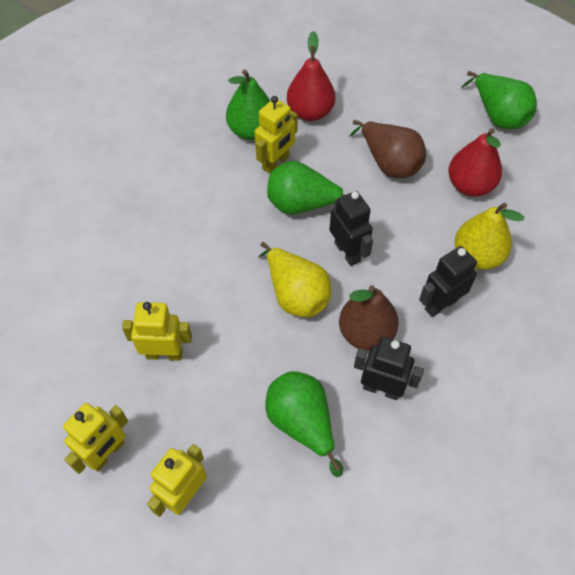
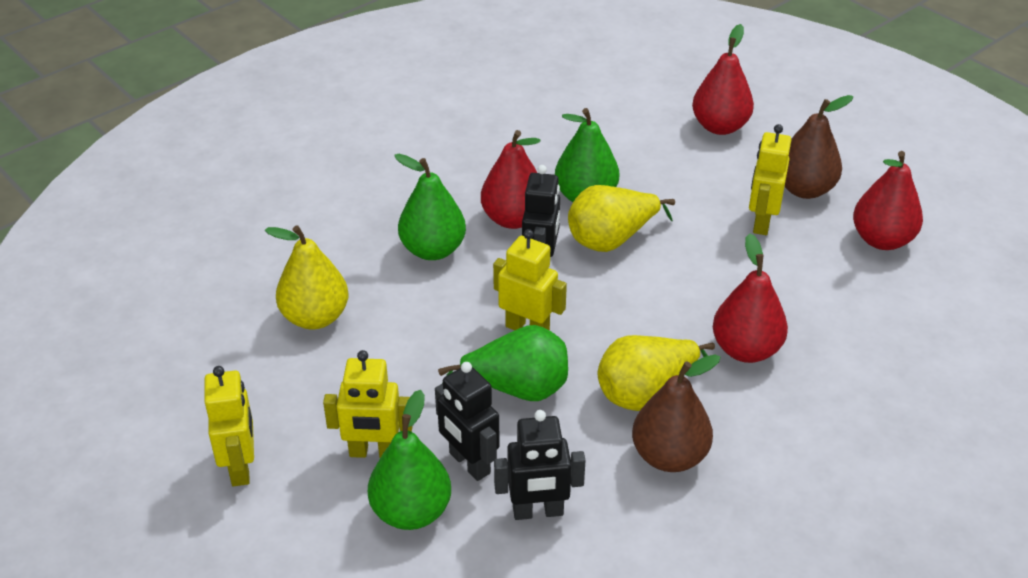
red pear: [287,31,335,121] [448,128,502,196] = 2 -> [481,130,540,229] [692,24,754,135] [713,233,788,363] [853,151,923,250] = 4
yellow pear: [258,242,331,317] [455,203,524,270] = 2 -> [265,225,348,329] [568,185,675,252] [598,335,715,411] = 3

